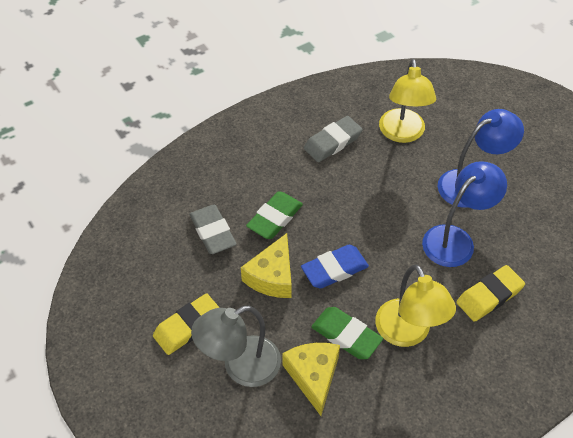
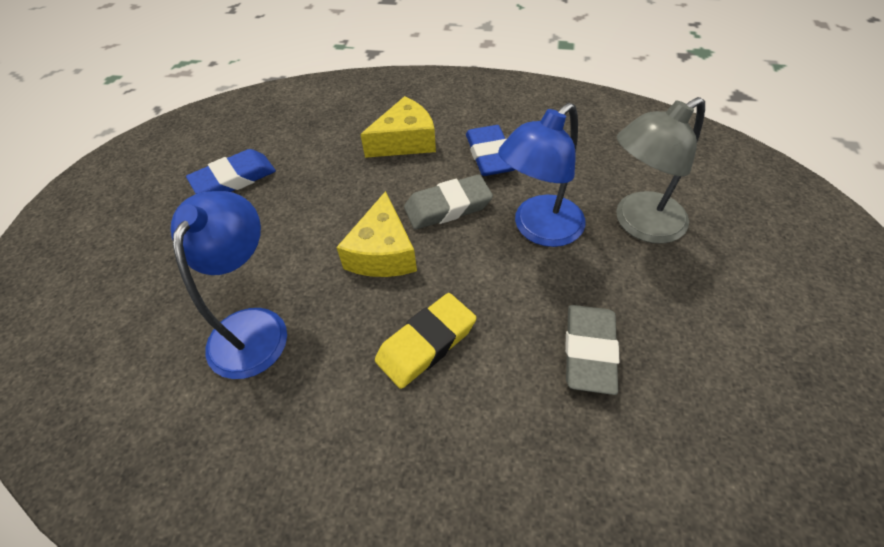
blue eraser: [301,245,369,288] = 1 -> [186,149,276,194] [466,125,515,176] = 2
green eraser: [246,191,303,239] [311,307,383,359] = 2 -> none = 0
yellow eraser: [153,293,220,355] [456,265,525,322] = 2 -> [375,293,477,389] = 1
yellow lamp: [375,264,456,347] [379,59,436,143] = 2 -> none = 0

